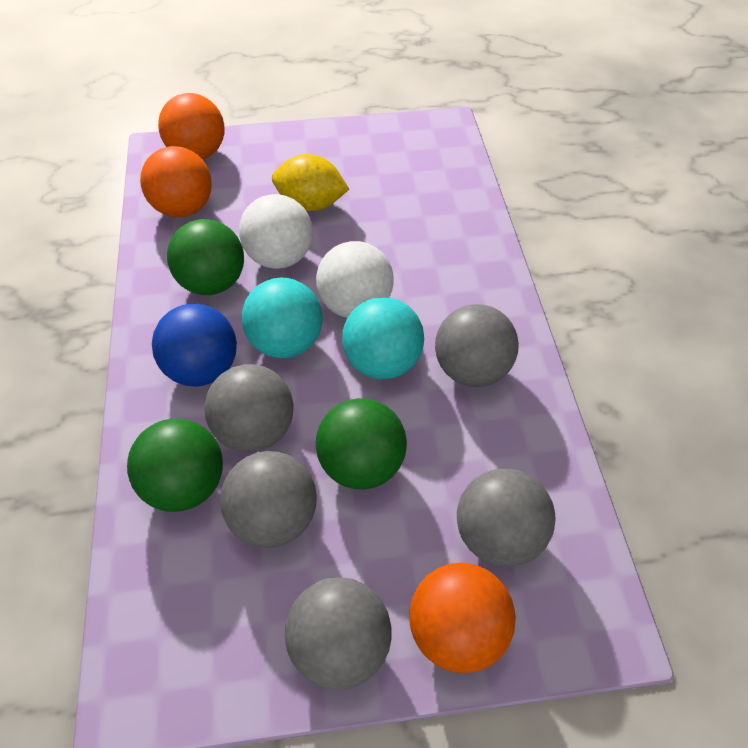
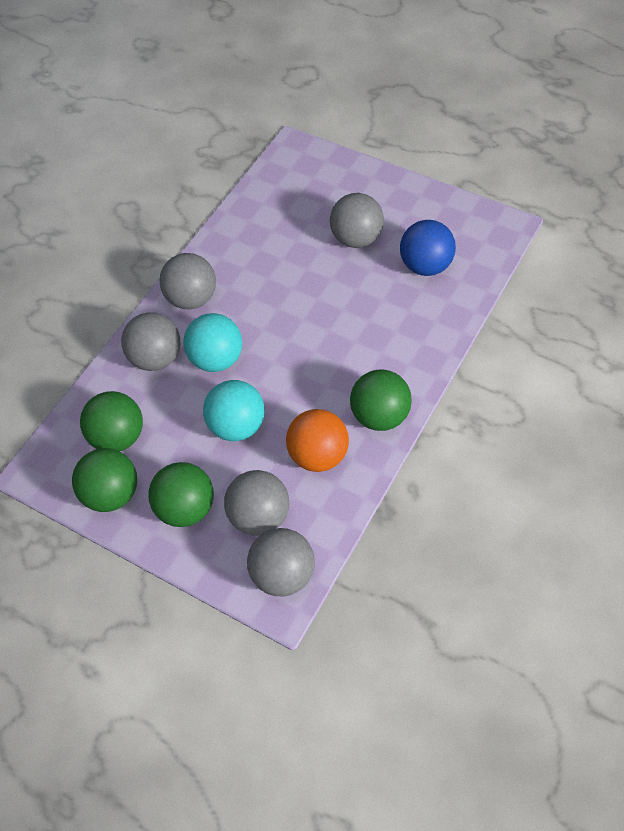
green ball: [127,418,223,512] [167,219,244,295] [316,398,407,490] = 3 -> [72,448,137,512] [80,391,143,452] [149,462,214,527] [350,370,412,431] = 4
orange ball: [140,146,212,217] [158,93,224,159] [409,563,516,673] = 3 -> [286,409,349,472] = 1
white ball: [239,194,313,269] [316,241,394,318] = 2 -> none = 0
yellow lemon: [272,154,349,211] = 1 -> none = 0

